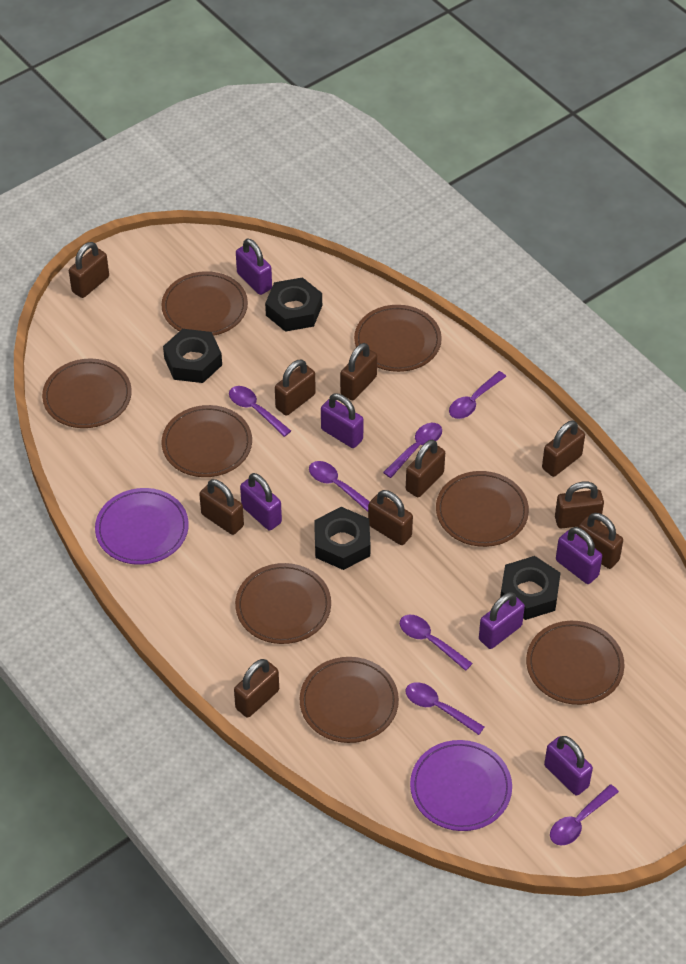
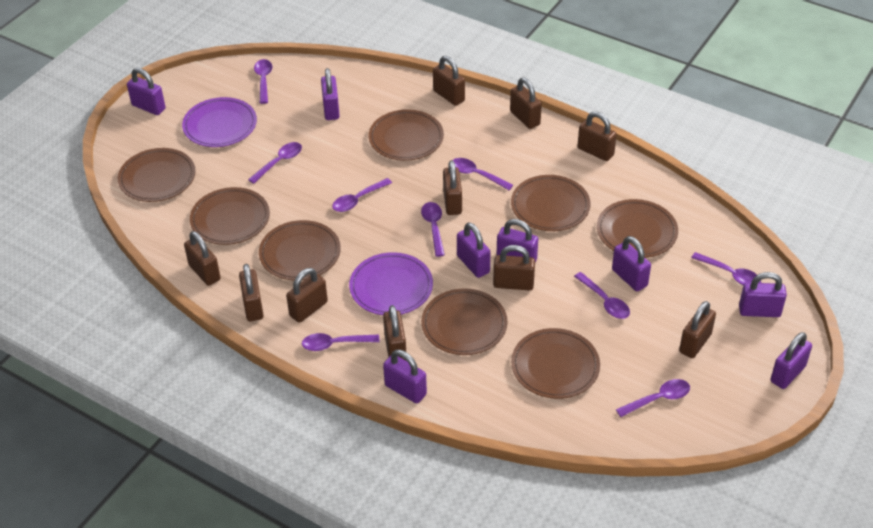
black nut: [163,329,222,383] [265,277,322,332] [314,507,371,570] [500,556,561,620] = 4 -> none = 0
purple padlock: [236,238,272,295] [240,473,282,531] [321,393,364,448] [479,592,525,649] [544,736,593,796] [556,527,602,584] = 6 -> [127,68,166,115] [321,68,340,120] [383,350,427,404] [457,222,490,278] [497,219,538,262] [612,236,651,291] [739,272,787,317] [771,332,812,389] = 8
purple spoon: [229,386,291,437] [309,461,370,512] [383,423,442,478] [400,615,473,671] [406,682,485,735] [449,371,506,419] [550,784,619,846] = 7 -> [248,142,302,184] [254,59,272,104] [302,333,380,351] [332,178,392,212] [421,202,445,257] [453,158,513,190] [574,272,630,319] [616,379,690,417] [691,252,761,285] = 9

